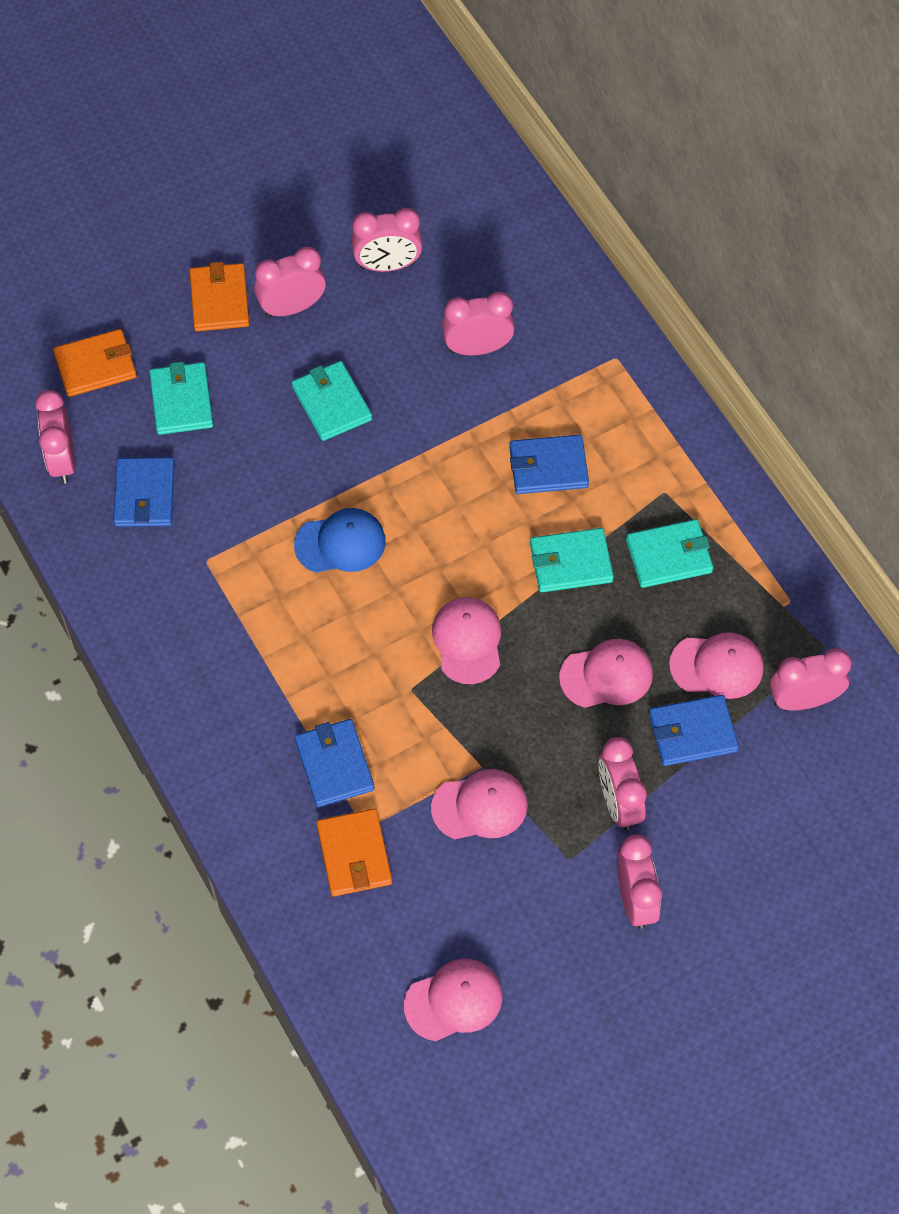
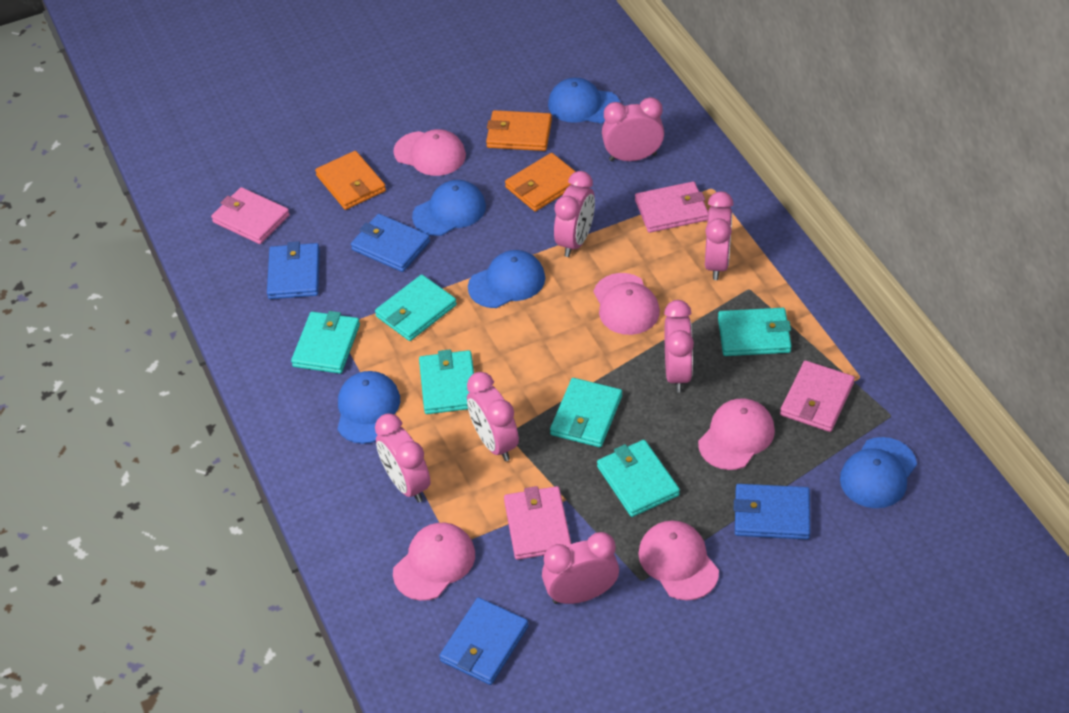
blue cap: [294,508,386,573] = 1 -> [338,371,400,444] [412,180,486,236] [468,250,545,308] [548,77,620,123] [840,437,917,508] = 5
pink wallet: none = 0 -> [211,187,290,244] [504,486,571,560] [635,181,708,233] [780,360,855,432] = 4
turquoise wallet: [149,362,213,435] [292,361,372,441] [530,528,614,592] [626,519,713,588] = 4 -> [291,311,360,374] [375,275,457,341] [419,349,474,414] [550,378,622,447] [597,440,680,517] [718,308,792,356] = 6

